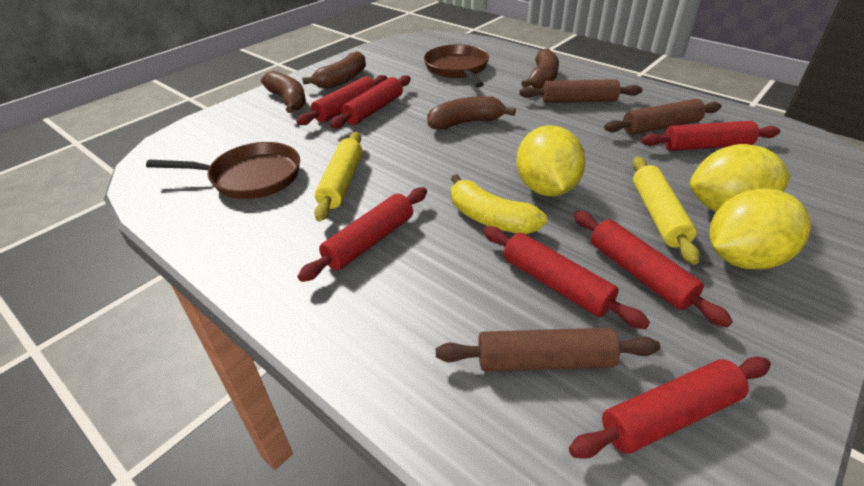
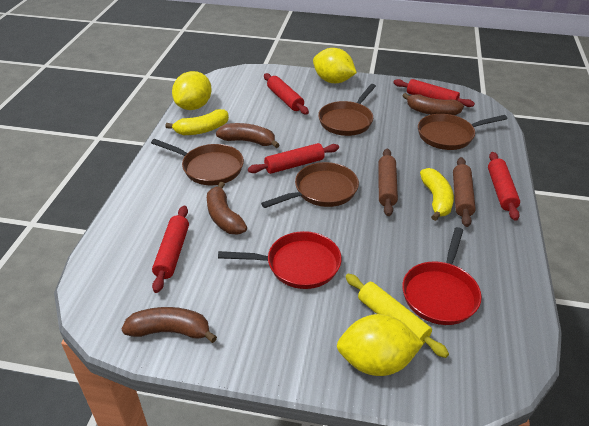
brown pan: [146,142,300,199] [424,44,489,87] = 2 -> [151,139,244,185] [261,162,359,208] [318,84,376,136] [418,114,507,150] = 4
brown rolling pin: [436,328,660,372] [519,79,643,103] [604,99,721,135] = 3 -> [378,149,398,216] [453,157,476,227] = 2
red pan: none = 0 -> [218,231,342,289] [402,227,482,325] = 2
red rolling pin: [296,75,387,125] [297,187,427,282] [330,75,411,128] [483,226,650,329] [569,357,771,459] [573,211,733,327] [641,121,780,151] = 7 -> [152,206,189,293] [248,143,339,174] [264,73,309,115] [393,79,475,107] [488,152,520,221] = 5
yellow banana: [451,174,547,234] = 1 -> [165,109,229,135] [420,168,454,221] = 2
yellow rolling pin: [314,132,362,221] [632,156,700,265] = 2 -> [345,274,449,358] = 1

